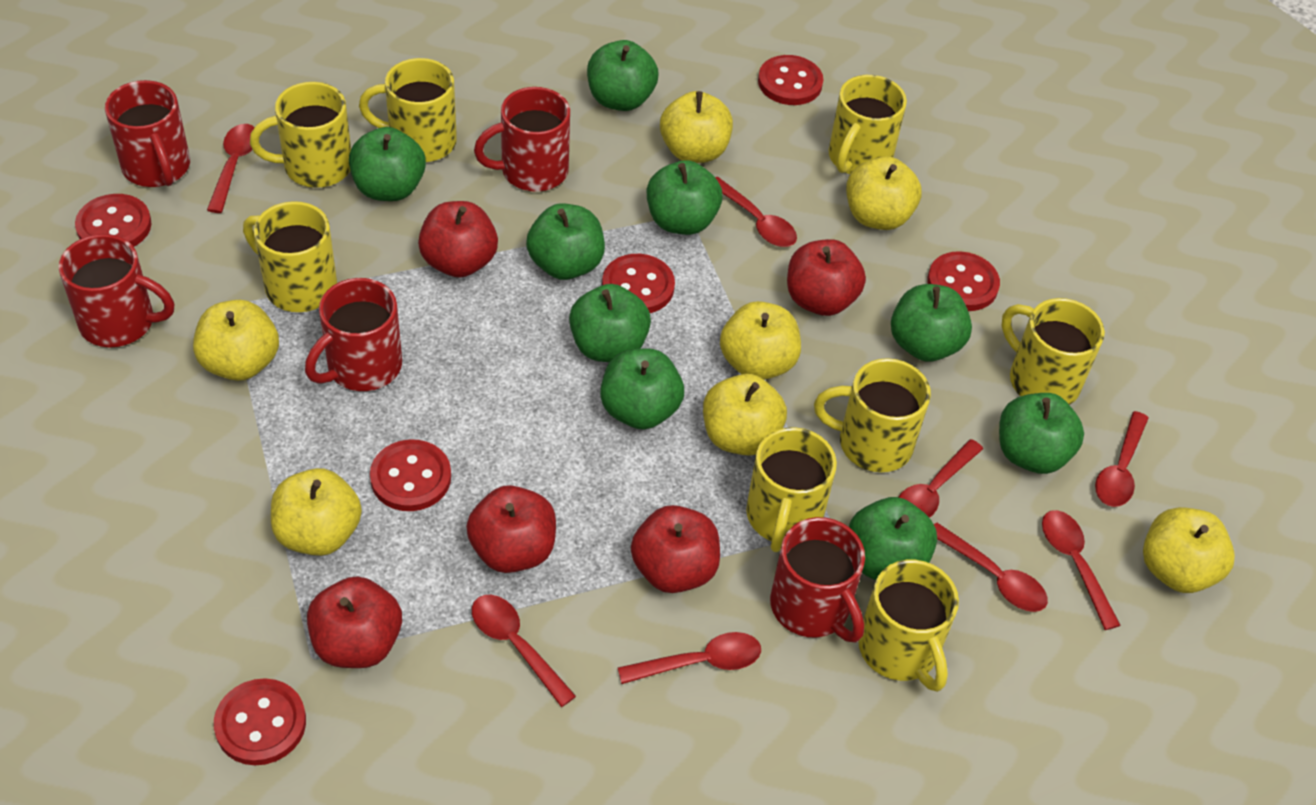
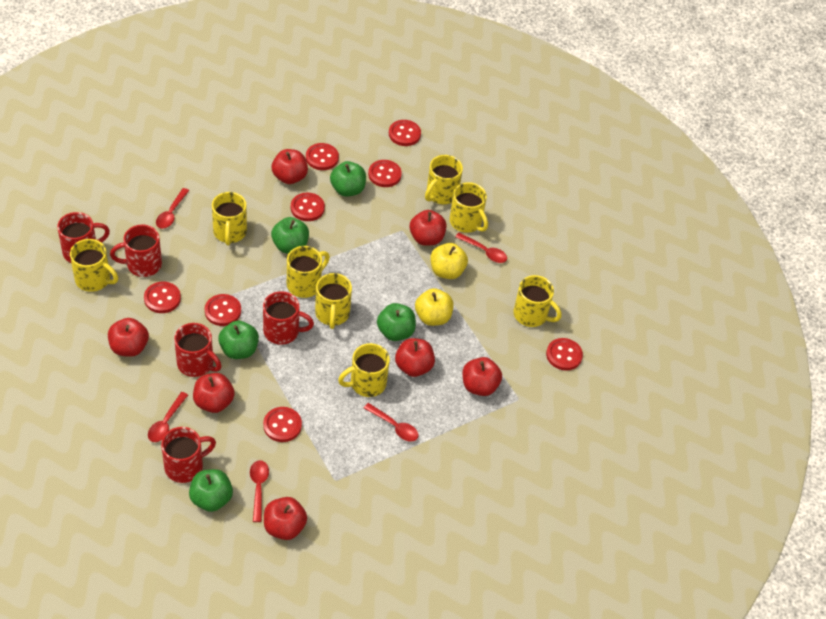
green apple: [349,127,426,201] [526,203,605,280] [569,284,651,362] [587,40,659,111] [600,348,684,430] [647,160,722,235] [849,497,937,580] [891,284,972,361] [999,393,1084,474] = 9 -> [189,469,233,512] [218,320,259,359] [271,217,309,253] [330,161,366,197] [377,303,416,341] = 5
red apple: [307,576,402,668] [418,201,498,278] [466,485,556,573] [631,505,720,593] [787,239,866,316] = 5 -> [108,318,149,357] [193,373,235,413] [264,497,307,540] [272,149,308,184] [395,338,435,377] [410,210,447,246] [462,357,502,396] = 7
red button: [75,194,152,247] [214,678,306,765] [370,439,451,511] [602,254,675,313] [758,55,824,105] [927,251,1000,311] = 6 -> [144,282,181,313] [205,294,241,326] [263,407,302,442] [291,193,325,221] [306,143,339,170] [368,160,402,187] [389,120,421,146] [546,338,583,371] = 8
red spoon: [207,124,255,213] [472,595,576,707] [618,632,761,684] [715,177,797,247] [899,439,983,518] [934,522,1048,612] [1042,510,1121,630] [1095,411,1148,507] = 8 -> [148,392,188,442] [156,188,189,229] [250,460,269,522] [364,403,419,442] [455,233,507,263] = 5
yellow apple: [193,300,279,381] [271,468,362,556] [660,91,733,163] [703,374,787,456] [720,301,801,380] [846,156,922,230] [1143,507,1235,593] = 7 -> [415,288,453,326] [430,243,468,279] = 2

